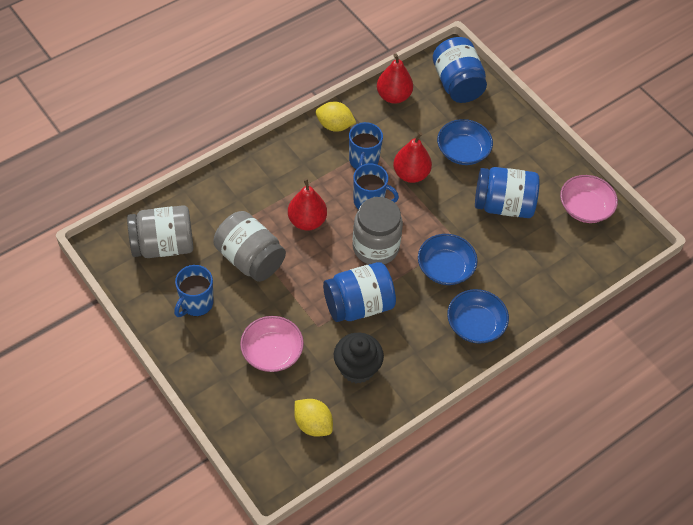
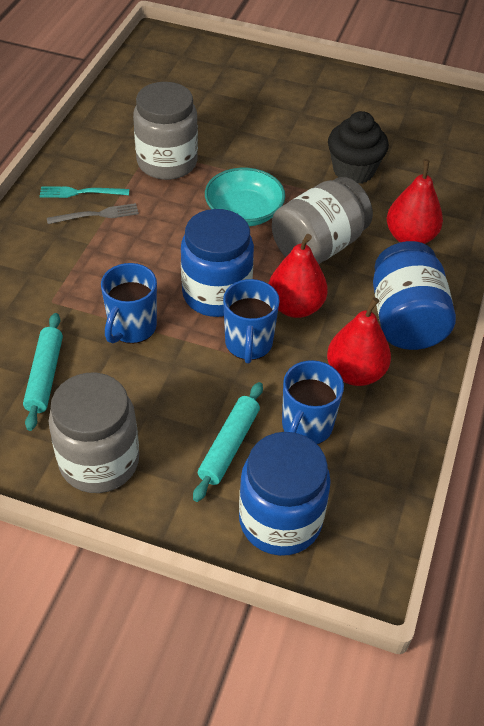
blue bowl: [418,234,478,285] [437,119,493,165] [447,289,509,344] = 3 -> none = 0
grey fork: none = 0 -> [47,203,139,224] = 1
pink bowl: [240,316,304,372] [560,175,618,223] = 2 -> none = 0
turquoise bowl: none = 0 -> [205,168,285,226] = 1
turquoise fork: none = 0 -> [40,186,129,198] = 1
turquoise rolling pin: none = 0 -> [23,313,63,431] [193,382,263,502] = 2
yellow lemon: [294,399,333,437] [316,102,356,132] = 2 -> none = 0

